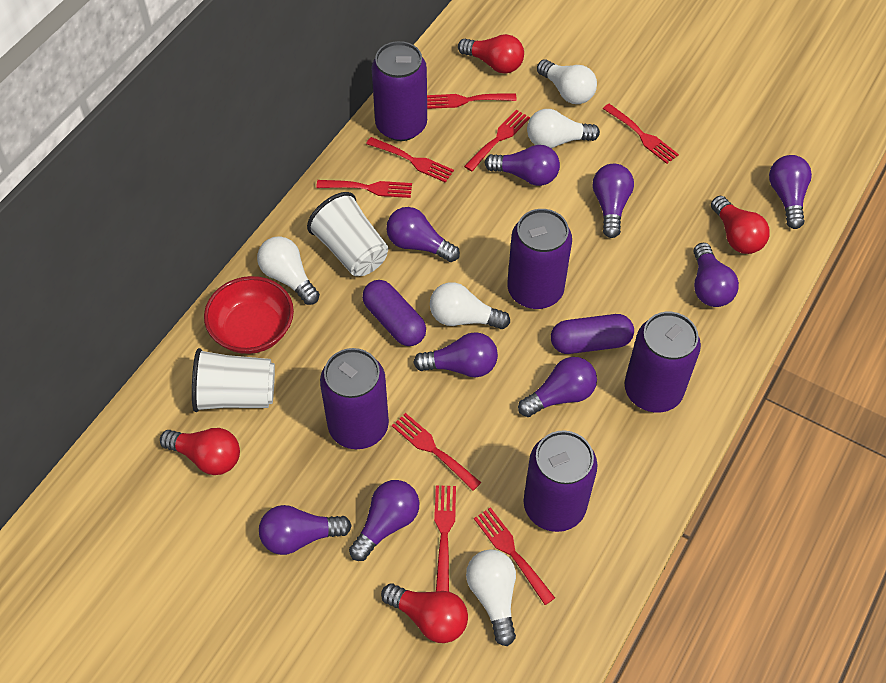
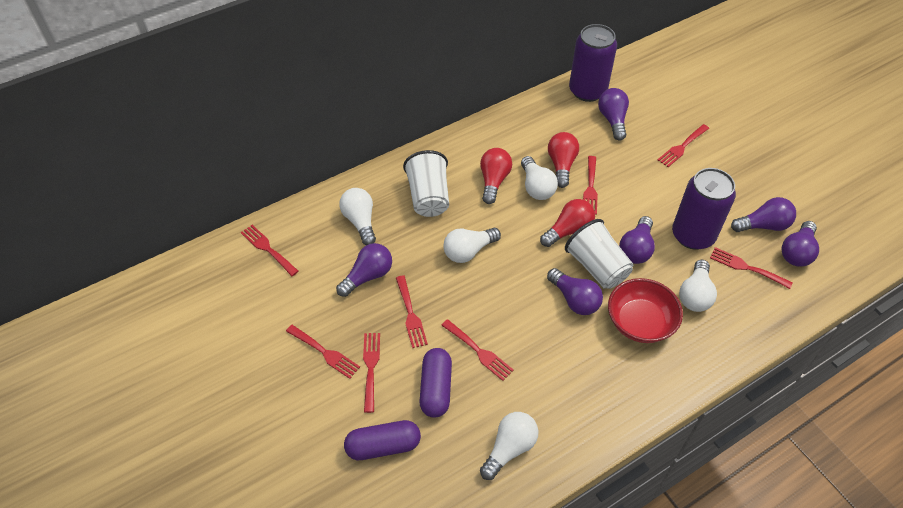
purple can: [320,348,389,449] [371,41,427,141] [507,209,572,309] [524,430,598,532] [625,312,701,413] = 5 -> [569,24,617,102] [672,168,736,250] = 2
purple light bulb: [259,505,352,555] [349,480,419,561] [386,207,460,262] [413,332,498,377] [485,145,560,186] [518,357,597,417] [593,164,634,238] [694,243,739,307] [769,155,812,229] = 9 -> [336,243,392,297] [547,268,603,315] [598,88,629,141] [619,216,655,264] [731,197,796,232] [781,221,819,267] = 6
red light bulb: [160,428,240,475] [381,583,468,643] [458,34,524,74] [711,196,770,254] = 4 -> [480,148,512,204] [540,199,595,247] [548,132,579,188] = 3

